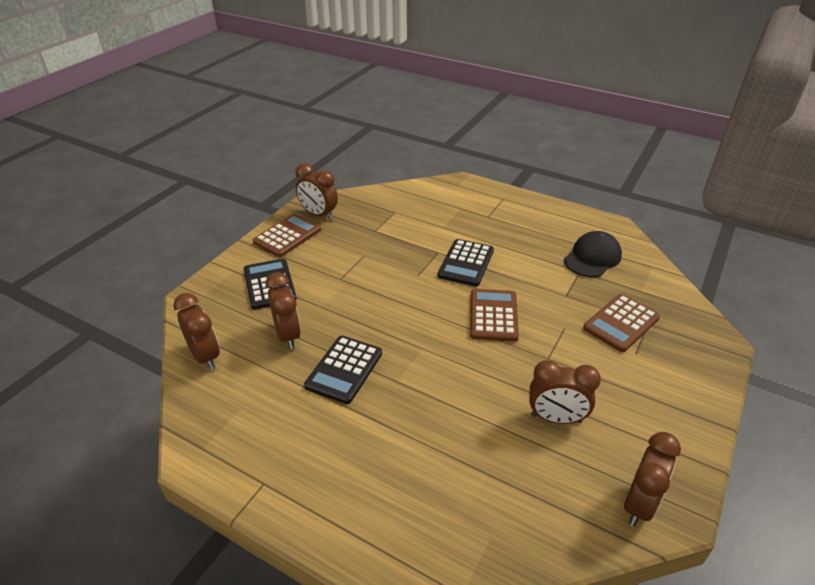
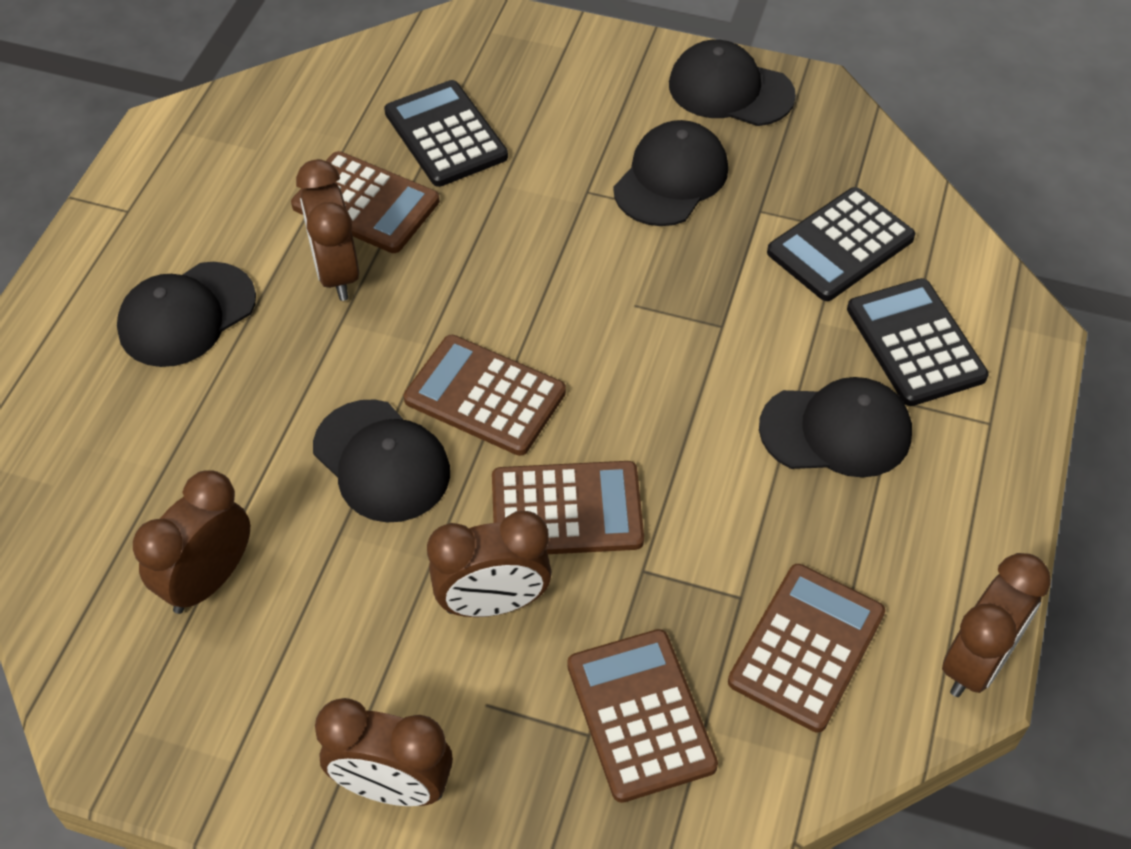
black cap: [564,231,622,277] = 1 -> [117,262,256,367] [313,399,450,522] [613,120,728,226] [669,40,796,126] [759,377,912,478] = 5
brown calculator: [253,213,321,257] [470,289,519,342] [583,294,660,352] = 3 -> [291,151,439,253] [404,335,566,456] [492,461,644,554] [567,629,718,803] [728,564,885,733] = 5

